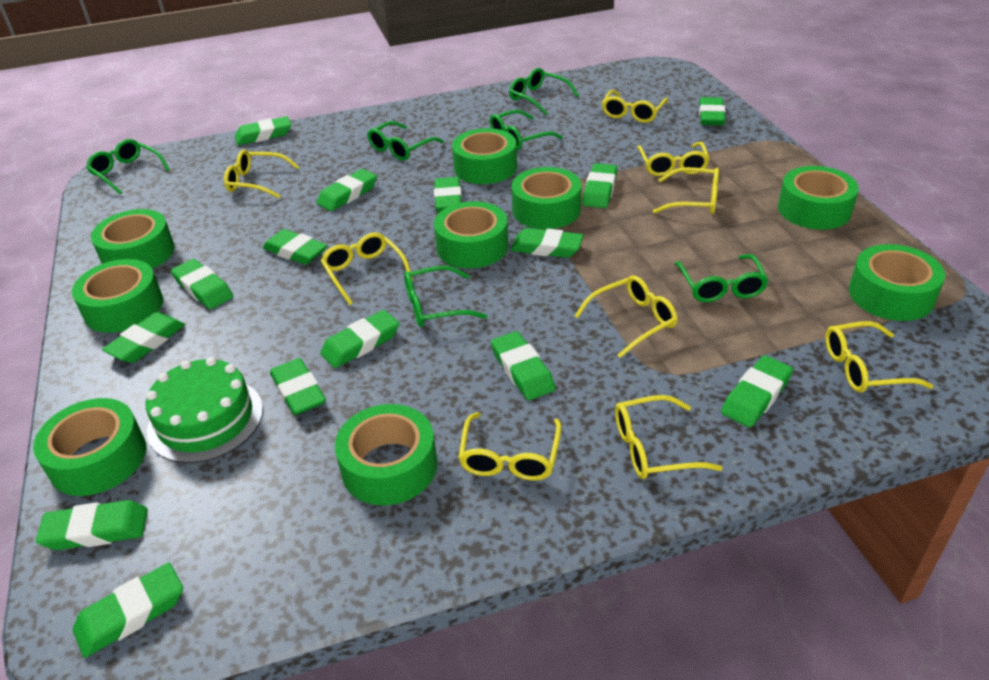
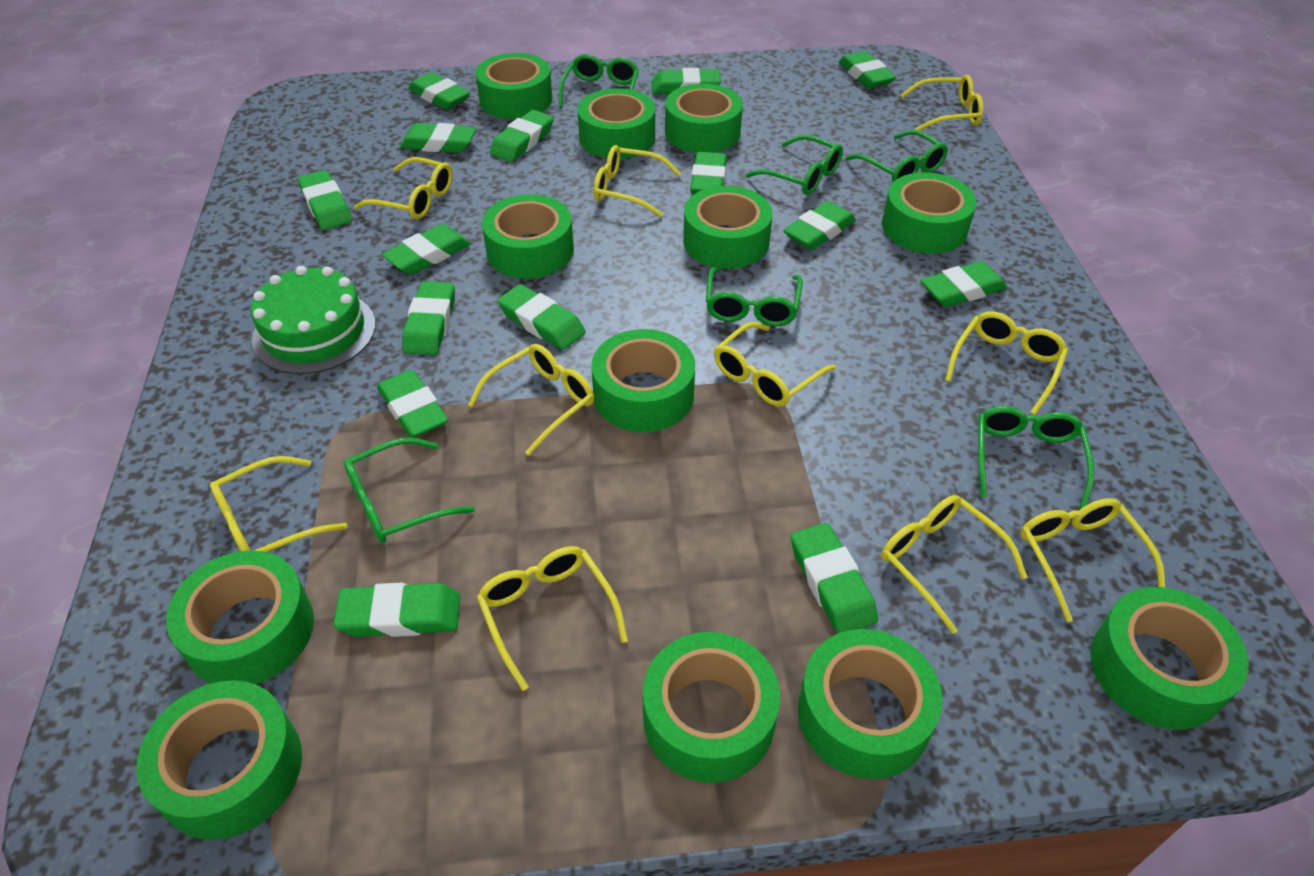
green tape: [33,398,146,496] [72,259,163,333] [91,209,175,269] [335,404,437,505] [434,201,508,268] [452,128,517,184] [512,167,582,229] [778,166,859,230] [849,244,945,321] = 9 -> [136,680,302,840] [166,550,314,684] [475,53,552,119] [482,194,574,278] [577,88,655,159] [591,329,695,432] [643,632,780,783] [665,83,743,153] [683,186,772,269] [798,629,943,779] [882,172,977,253] [1090,587,1249,730] = 12
yellow glasses: [224,149,299,198] [321,232,413,305] [458,412,562,481] [575,275,678,358] [602,90,668,123] [615,395,722,479] [637,142,710,176] [653,167,719,214] [825,321,933,393] = 9 -> [210,456,347,552] [354,157,453,219] [468,344,594,456] [477,546,628,691] [594,145,682,218] [714,322,836,407] [881,495,1028,634] [901,75,984,131] [945,312,1068,415] [1020,498,1165,622] = 10

